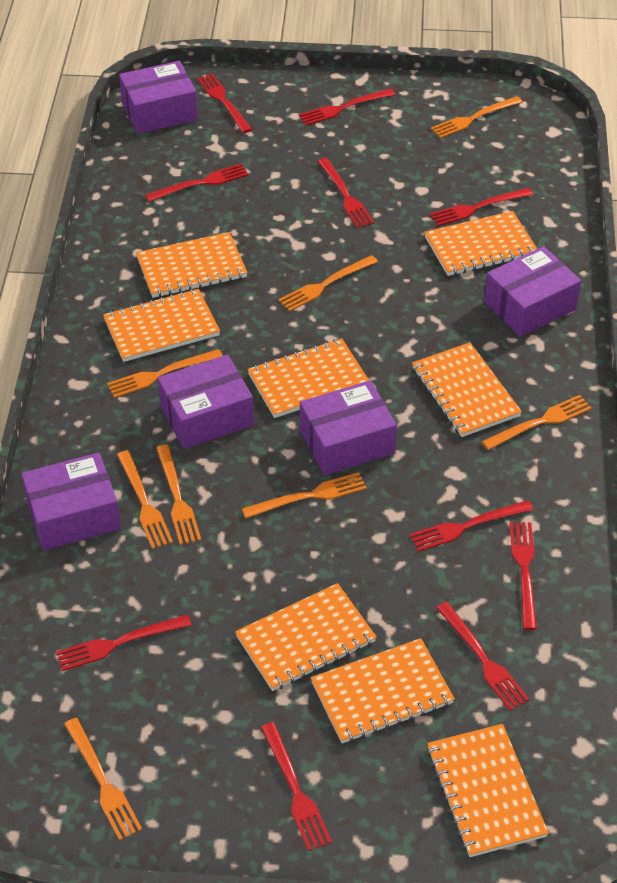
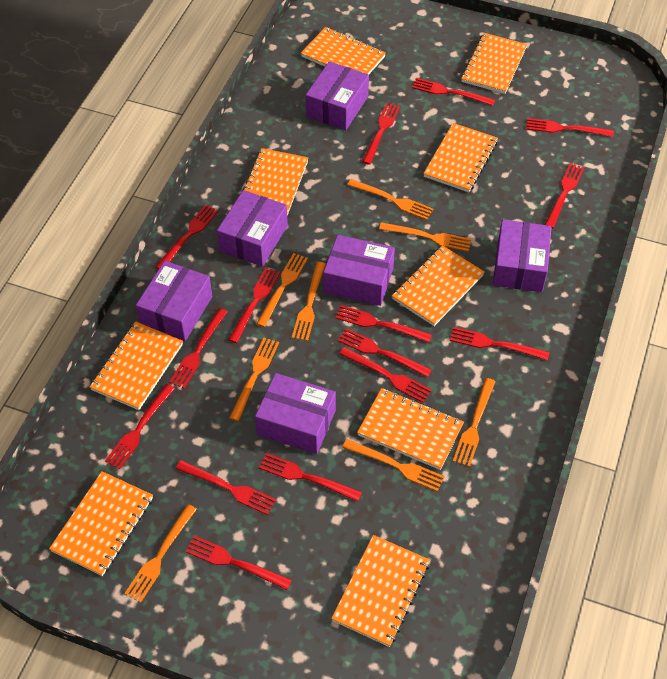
orange notebook: [103,289,220,362] [136,232,247,298] [235,583,377,691] [248,338,369,418] [311,638,455,743] [412,342,522,437] [424,211,537,276] [427,724,549,857] = 8 -> [49,471,153,576] [90,321,183,410] [243,148,309,216] [301,27,386,74] [331,535,430,647] [357,388,464,470] [392,245,485,326] [423,123,498,192] [461,33,527,94] = 9
purple box: [21,452,121,551] [119,61,198,134] [157,354,254,449] [300,381,397,475] [484,246,581,337] = 5 -> [136,261,212,341] [217,190,288,267] [255,373,336,454] [306,61,369,130] [323,235,395,306] [493,220,552,292] = 6
red fork: [56,614,191,671] [145,164,249,202] [197,73,252,133] [261,722,332,851] [298,89,395,125] [318,158,374,228] [409,500,533,552] [430,188,533,226] [436,602,529,711] [509,522,537,630] = 10 -> [105,384,175,469] [156,205,218,269] [169,308,227,389] [176,460,276,515] [185,536,292,590] [228,267,280,343] [259,453,362,501] [335,305,432,342] [338,328,432,377] [339,347,432,403] [362,103,400,165] [412,78,495,106] [450,327,550,360] [526,118,614,137] [545,163,584,228] = 15

